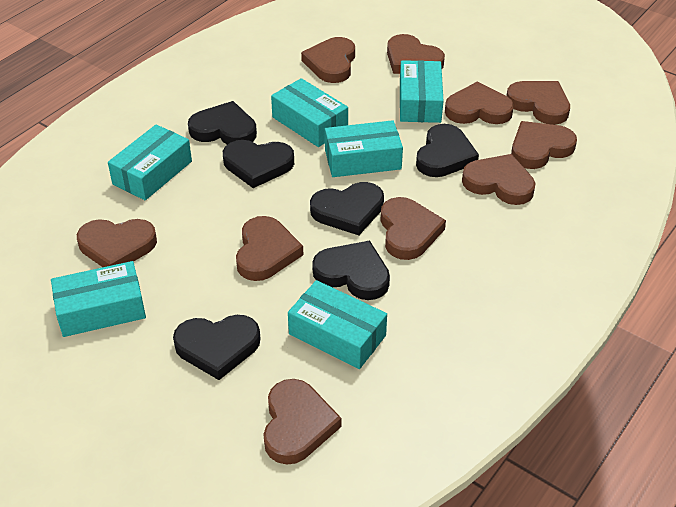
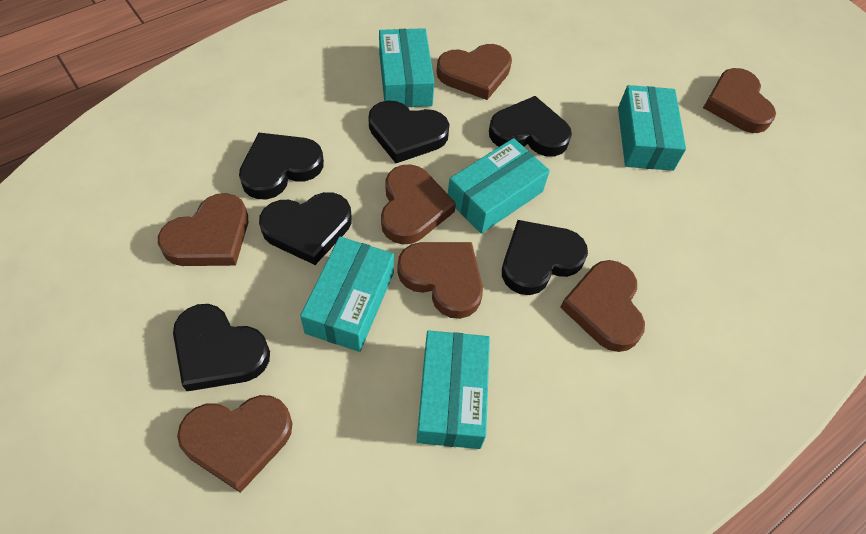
brown heart: [77,219,157,267] [236,216,303,281] [263,379,341,465] [301,37,355,83] [380,197,446,260] [387,34,445,74] [445,82,514,124] [462,154,535,205] [507,81,570,125] [511,121,577,169] = 10 -> [158,193,248,266] [177,395,292,493] [381,164,456,244] [397,242,483,319] [437,44,512,100] [560,260,645,352] [703,68,776,133] = 7
turquoise box: [51,261,146,337] [108,124,192,200] [271,78,348,147] [288,280,387,369] [325,120,403,177] [400,60,443,123] = 6 -> [300,237,394,352] [379,28,434,107] [417,330,490,449] [448,138,550,234] [618,85,686,171] = 5

